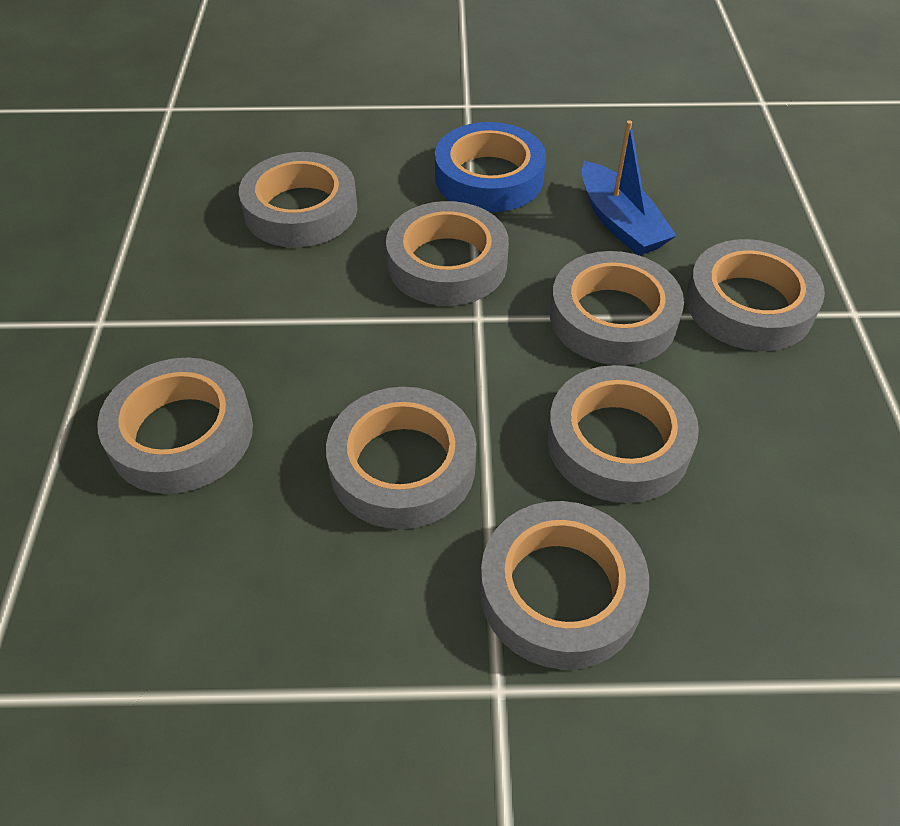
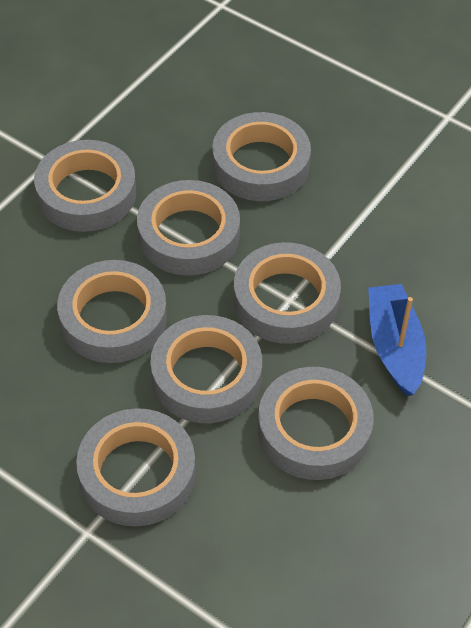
blue tape: [435,122,546,212] = 1 -> none = 0

